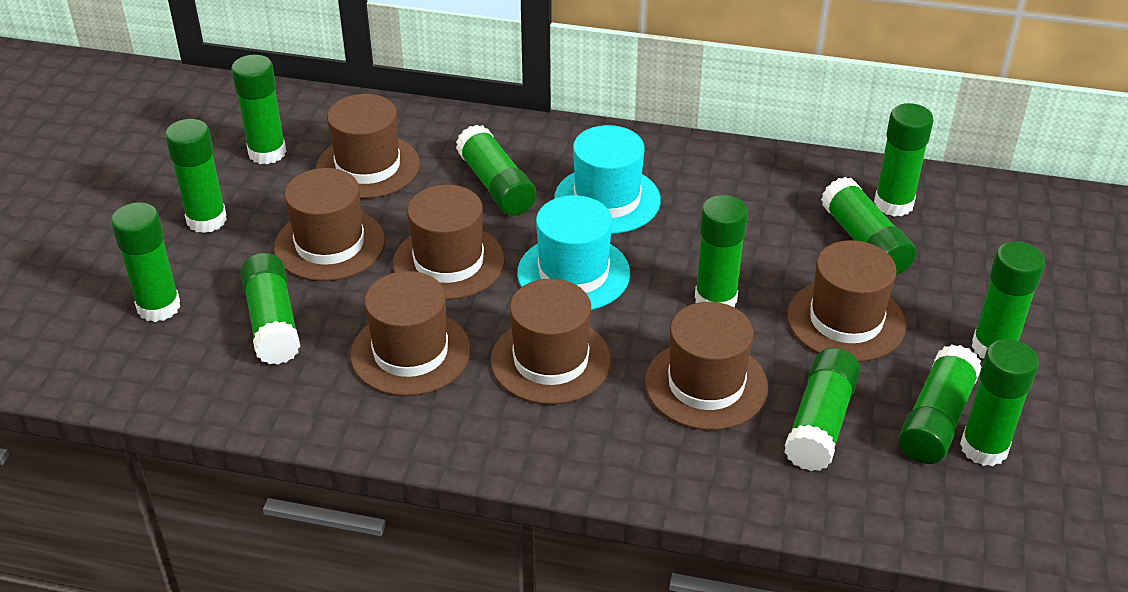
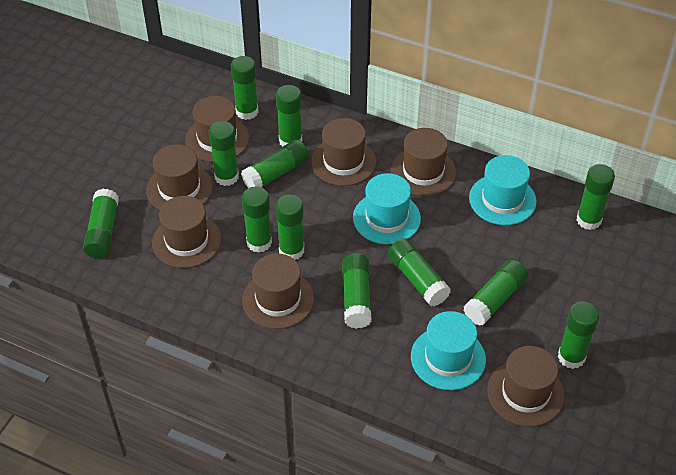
turquoise hat: [517,195,630,310] [554,125,661,234] = 2 -> [353,173,421,244] [411,311,486,390] [469,155,537,225] = 3

